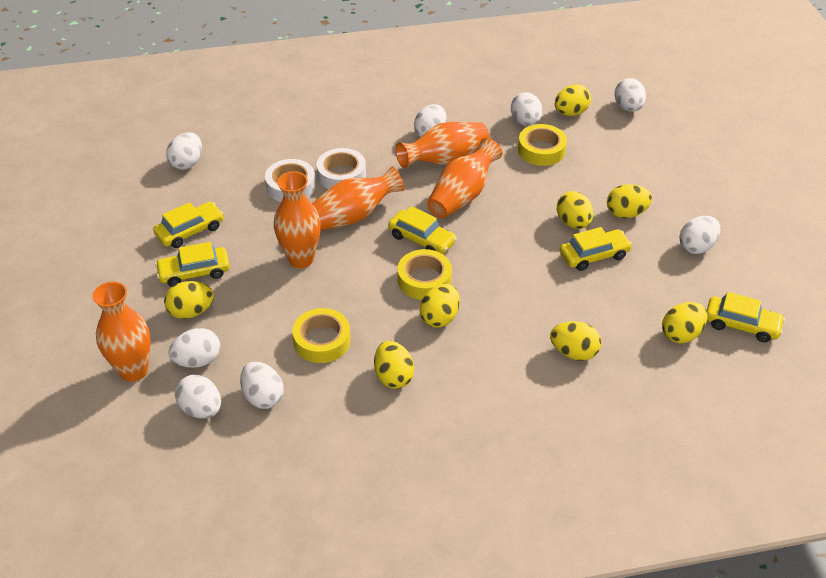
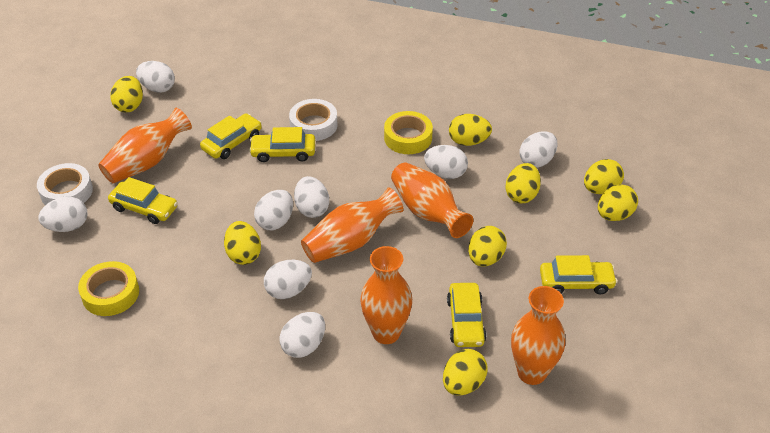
yellow tape: [292,308,351,363] [398,249,452,300] [518,124,567,166] = 3 -> [78,261,139,316] [384,111,433,154] = 2

